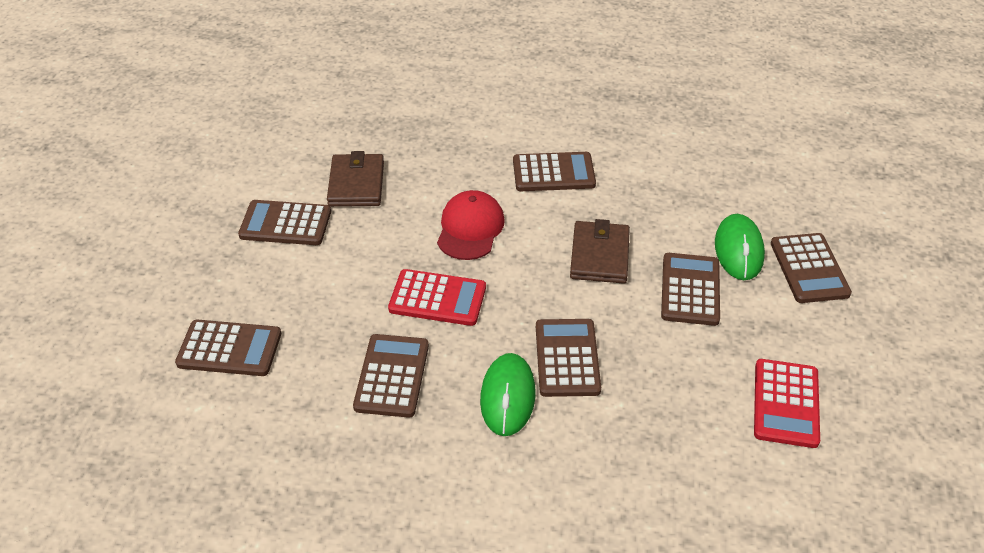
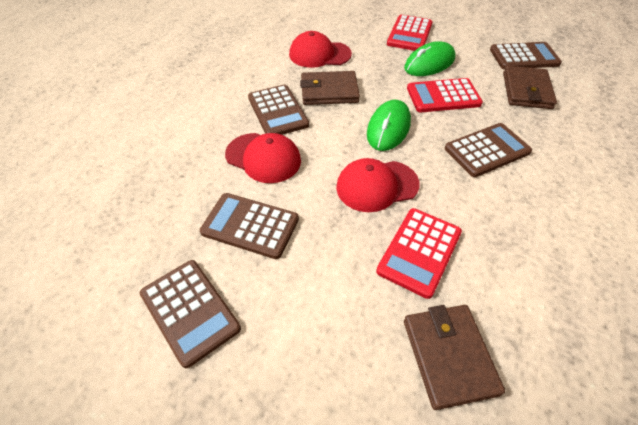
brown calculator: [175,320,281,376] [238,200,331,245] [353,334,429,418] [513,152,596,191] [536,319,601,397] [661,253,720,326] [771,233,852,303] = 7 -> [140,260,241,368] [200,193,299,259] [248,85,309,135] [445,123,532,177] [490,42,562,70] = 5
brown wallet: [327,151,384,207] [570,219,630,284] = 2 -> [300,71,360,105] [404,305,505,410] [503,66,557,109] = 3
red calculator: [388,269,486,326] [754,359,820,448] = 2 -> [376,208,462,299] [387,15,433,51] [407,78,483,112] = 3
red cap: [437,190,505,260] = 1 -> [225,133,301,183] [289,31,352,68] [336,158,420,212] = 3

